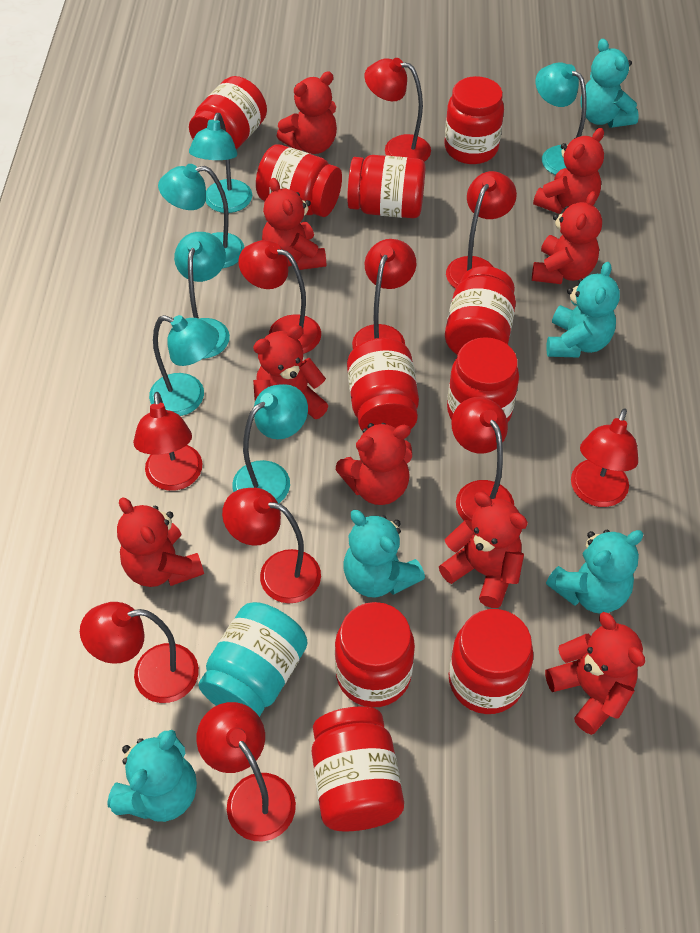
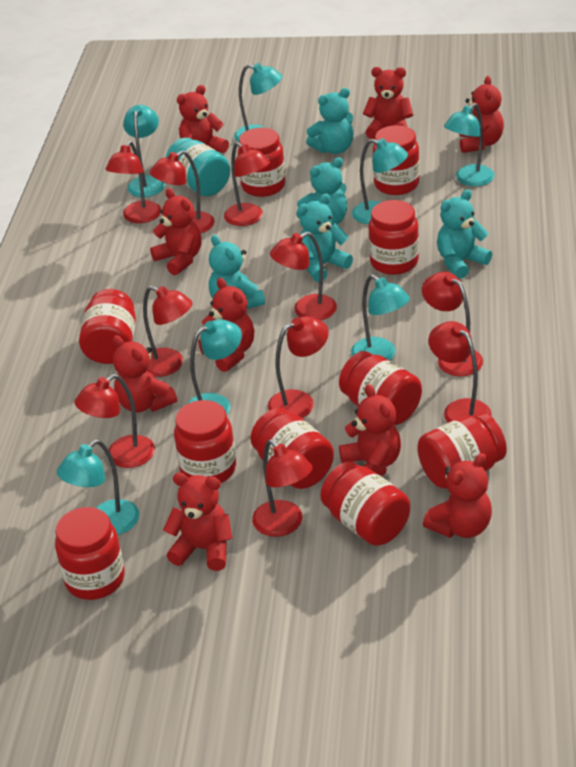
turquoise lamp: [149,315,219,416] [158,164,245,268] [174,232,230,359] [189,113,252,213] [232,384,308,503] [536,63,586,175] = 6 -> [57,440,139,535] [123,105,165,197] [187,319,242,415] [234,63,282,142] [351,274,410,361] [352,138,408,224] [444,103,494,186] = 7

